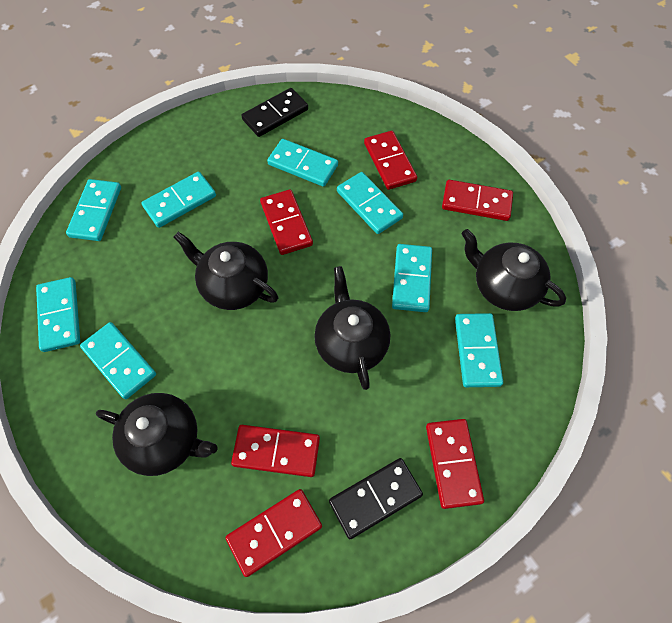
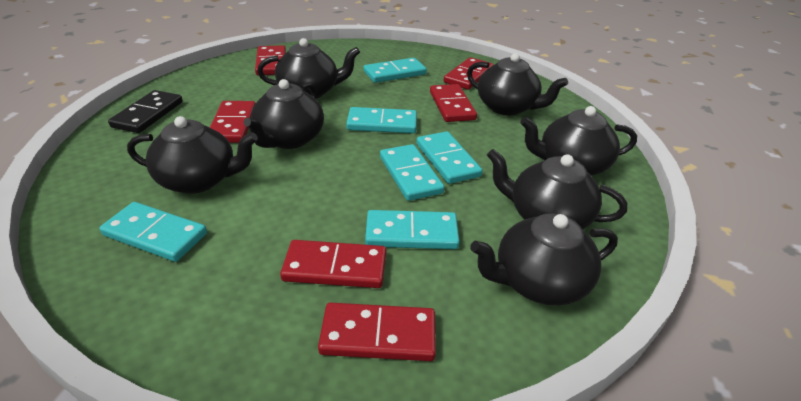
black domino: [241,88,308,137] [329,458,423,539] = 2 -> [108,90,183,133] = 1
black teapot: [96,393,218,476] [174,232,278,310] [314,266,390,390] [462,229,566,311] = 4 -> [127,116,258,194] [244,79,324,149] [257,38,360,99] [467,53,568,115] [470,213,618,306] [487,149,627,229] [520,106,637,176] = 7
turquoise domino: [36,277,80,352] [66,179,121,241] [80,322,156,399] [141,172,216,228] [267,139,338,187] [337,172,403,234] [392,244,432,312] [455,313,503,387] = 8 -> [99,202,207,262] [346,107,417,133] [364,58,427,83] [365,210,460,249] [380,144,444,201] [416,131,482,184] = 6

